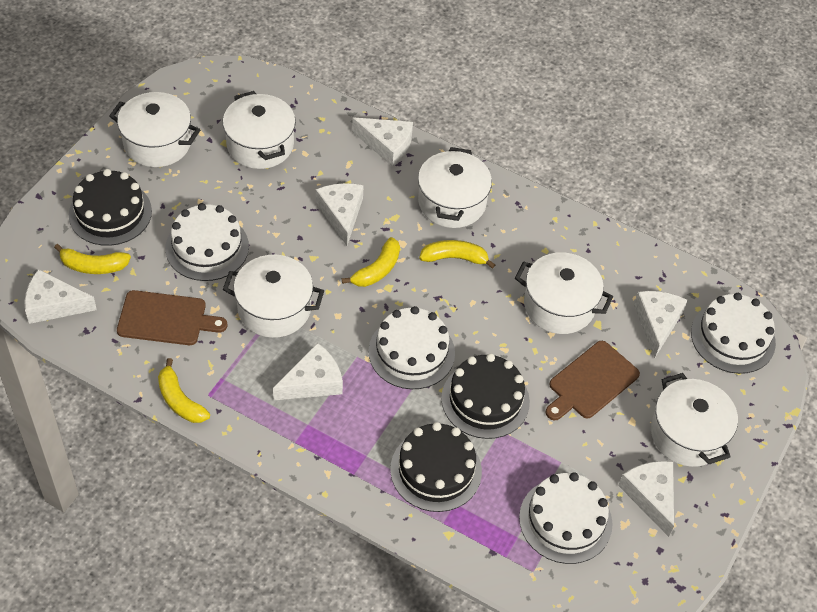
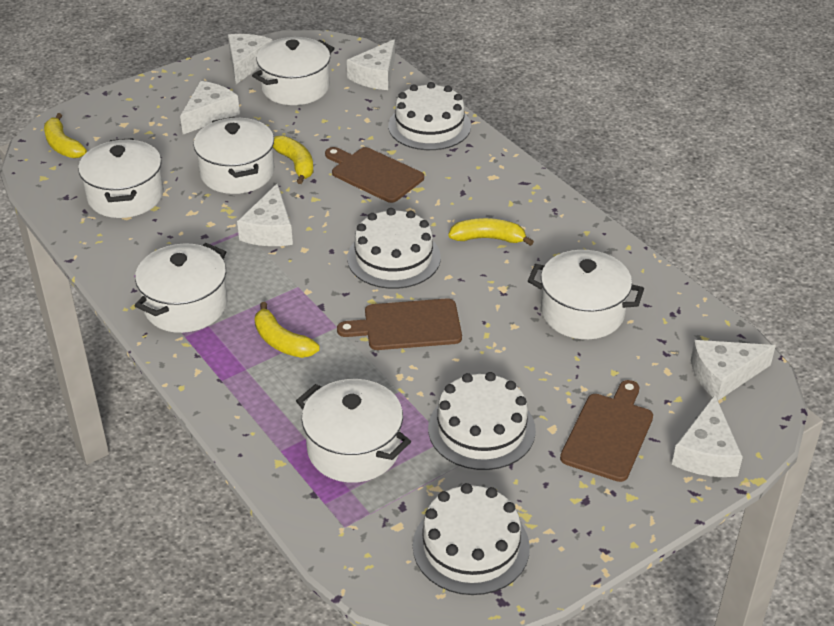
black cake: [69,169,152,246] [390,422,482,512] [441,353,530,439] = 3 -> none = 0
brown cutting board: [117,290,227,345] [545,341,640,420] = 2 -> [325,147,424,203] [337,298,462,350] [560,380,653,482] = 3

